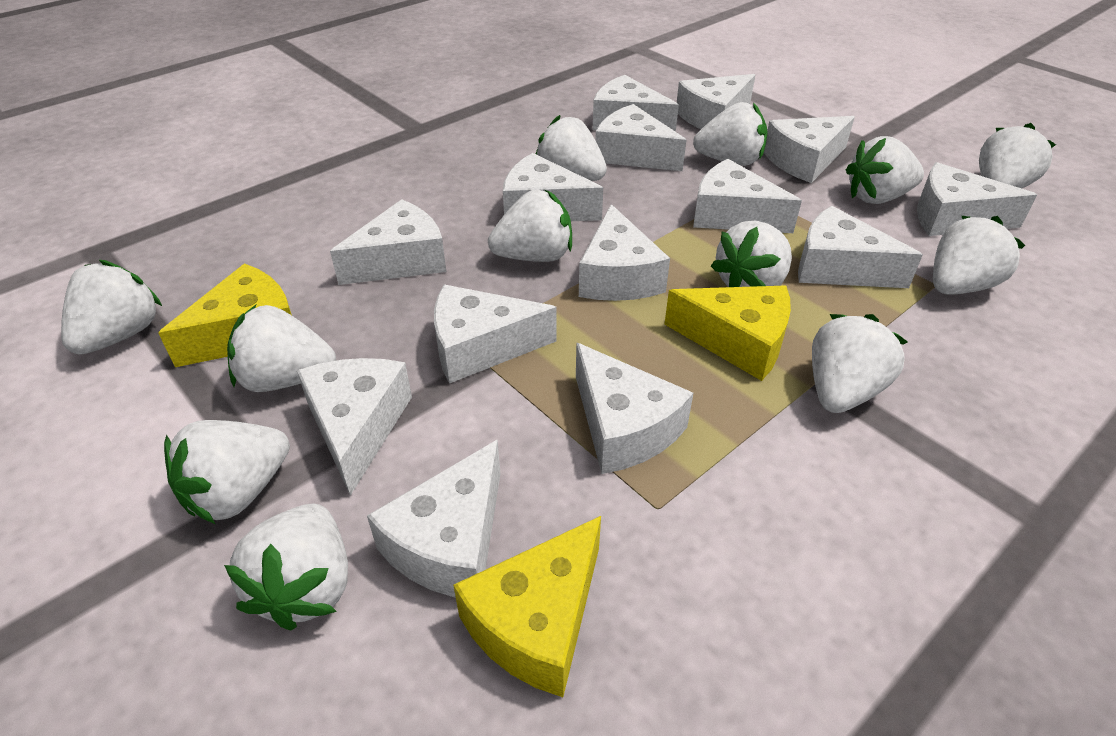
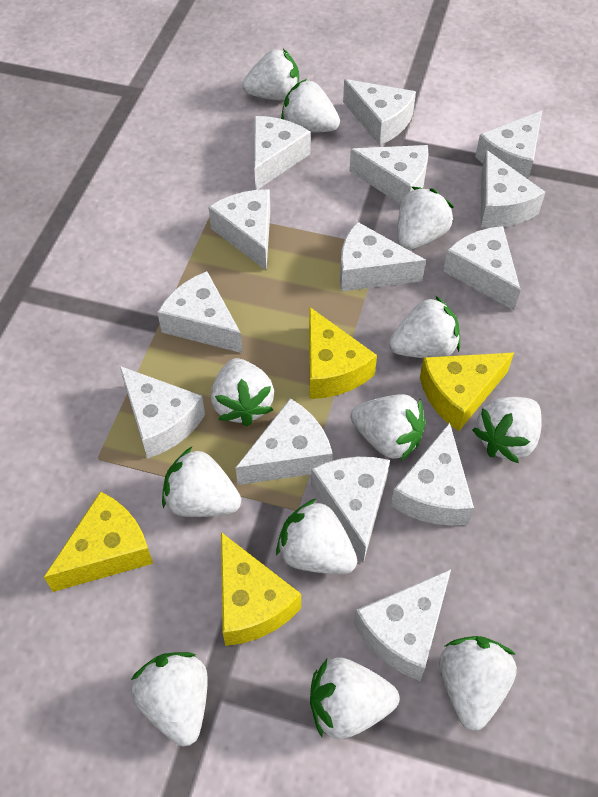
yellow cheese: [158,263,292,367] [453,516,601,697] [665,286,791,381] = 3 -> [44,491,153,592] [221,532,301,646] [309,307,377,399] [420,353,514,431] = 4

